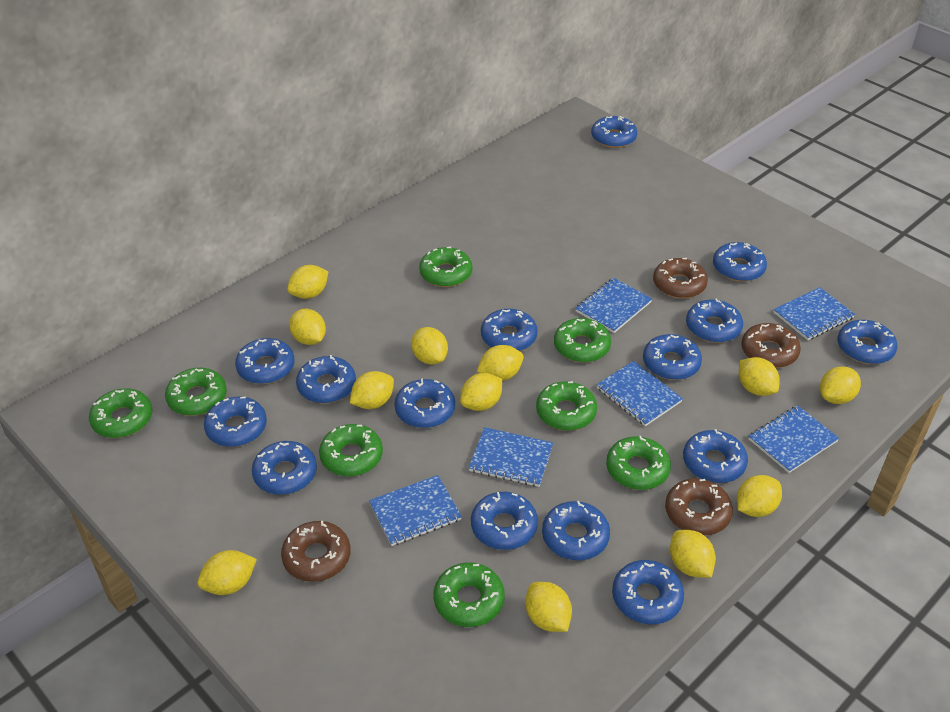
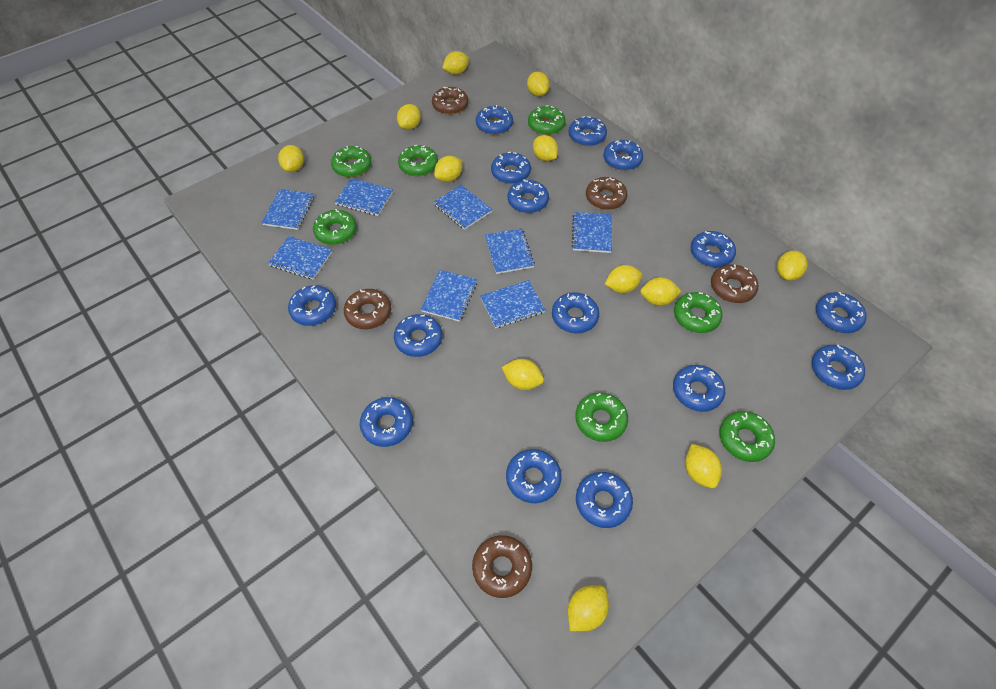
blue notebook: [369,475,462,546] [469,427,553,487] [575,278,652,333] [597,361,683,426] [748,405,839,473] [774,287,855,340] = 6 -> [262,189,314,230] [268,236,332,279] [335,178,393,216] [421,270,477,322] [434,185,492,230] [480,280,545,328] [485,228,535,274] [572,212,612,253] = 8
brown donut: [281,521,351,582] [653,258,708,299] [665,478,733,535] [741,323,801,368] = 4 -> [344,289,391,329] [432,87,468,115] [472,535,532,598] [586,177,627,210] [711,264,758,303] = 5
green donut: [89,388,153,438] [165,368,227,416] [319,424,383,477] [419,247,473,287] [433,562,505,627] [536,381,597,431] [554,318,611,362] [606,436,671,490] = 8 -> [313,209,357,245] [331,146,371,177] [398,145,438,176] [528,105,566,135] [575,393,628,442] [674,292,723,333] [719,411,775,462] = 7

